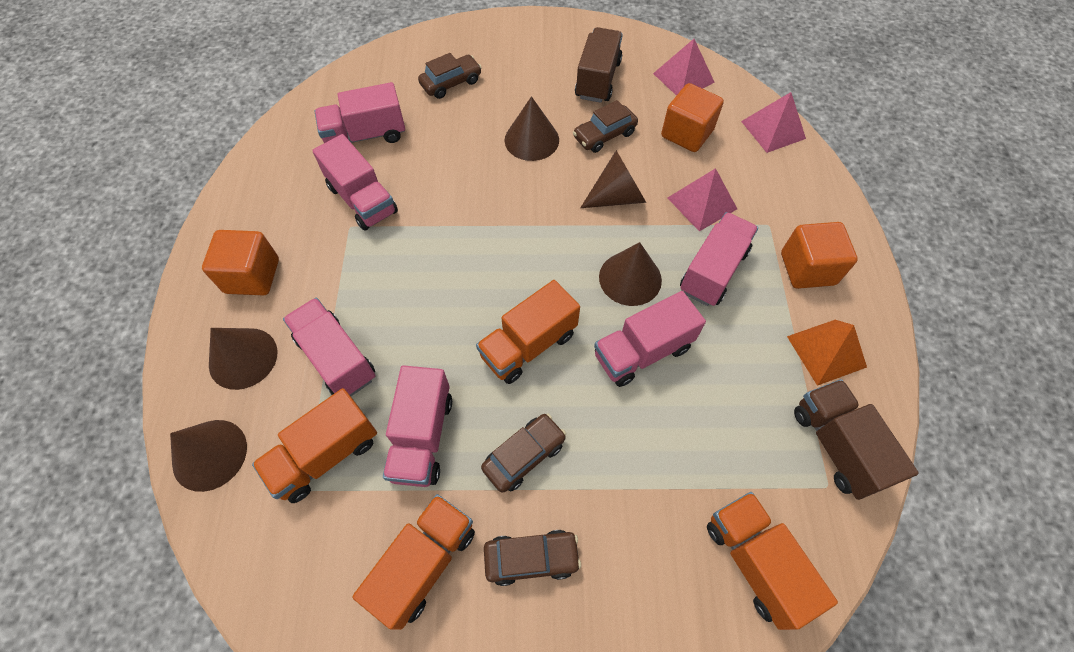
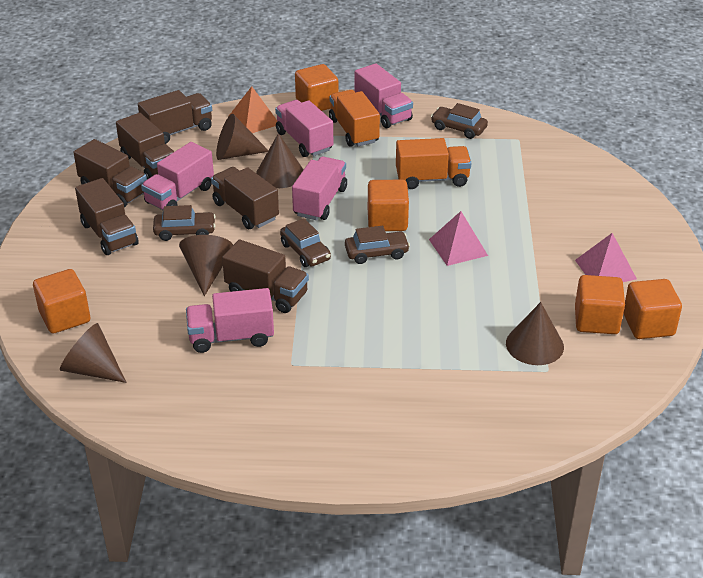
brown truck: [575,27,623,103] [794,379,919,500] = 2 -> [73,139,147,207] [75,178,139,255] [116,113,174,179] [138,90,212,144] [211,167,279,229] [222,239,309,313] = 6
orange cube: [202,230,279,296] [661,83,724,152] [781,222,858,289] = 3 -> [33,269,90,333] [295,64,339,111] [368,180,409,231] [575,275,625,334] [623,279,682,339] = 5
orange truck: [252,388,377,503] [352,494,475,630] [476,280,580,384] [707,492,838,630] = 4 -> [329,90,380,147] [396,138,471,189] = 2
pink pyramid: [653,39,715,96] [668,168,737,231] [741,92,806,153] = 3 -> [429,211,488,266] [575,233,637,282] = 2
pink truck: [283,298,375,396] [312,134,398,231] [315,82,405,143] [383,365,452,487] [594,291,706,387] [680,212,758,306] = 6 -> [141,142,214,210] [186,288,274,353] [275,100,333,157] [292,156,347,220] [355,63,413,128] = 5

